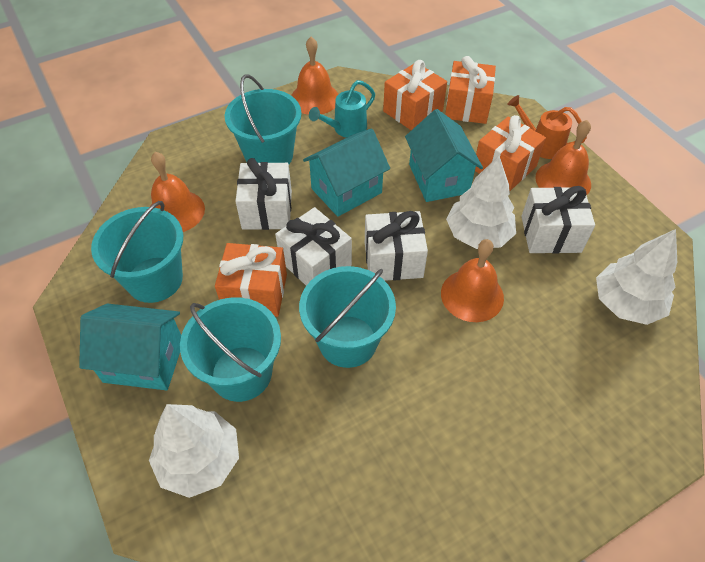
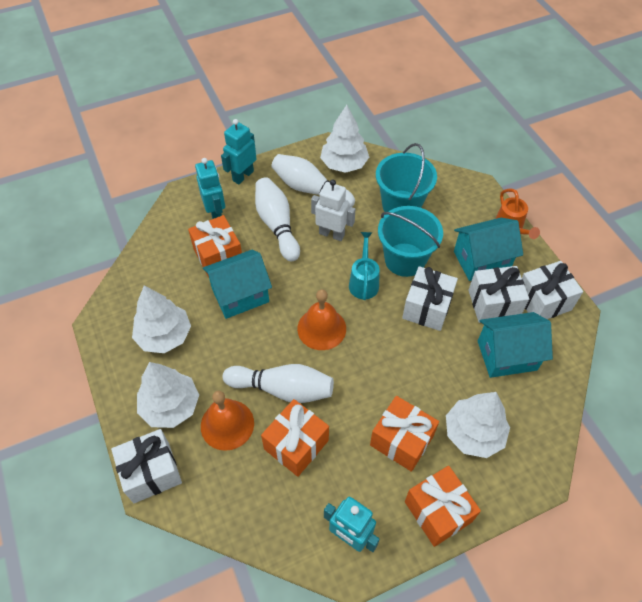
orange bell: [150,152,205,232] [291,37,338,115] [441,239,504,322] [535,120,591,195] = 4 -> [201,391,254,451] [297,289,346,350] = 2
turquoise bucket: [91,201,183,303] [180,297,281,402] [225,75,301,164] [299,266,396,368] = 4 -> [376,143,437,212] [378,206,443,277] = 2
turquoise robot: none = 0 -> [195,158,225,219] [221,119,257,184] [324,497,379,552] = 3
white bowling pin: none = 0 -> [223,364,334,403] [255,177,300,262] [271,154,355,207] = 3
white robot: none = 0 -> [311,179,355,241] = 1
white tree: [149,404,239,498] [446,156,516,249] [596,229,677,325] = 3 -> [132,286,191,353] [137,362,199,428] [320,105,369,173] [446,392,510,458] = 4

